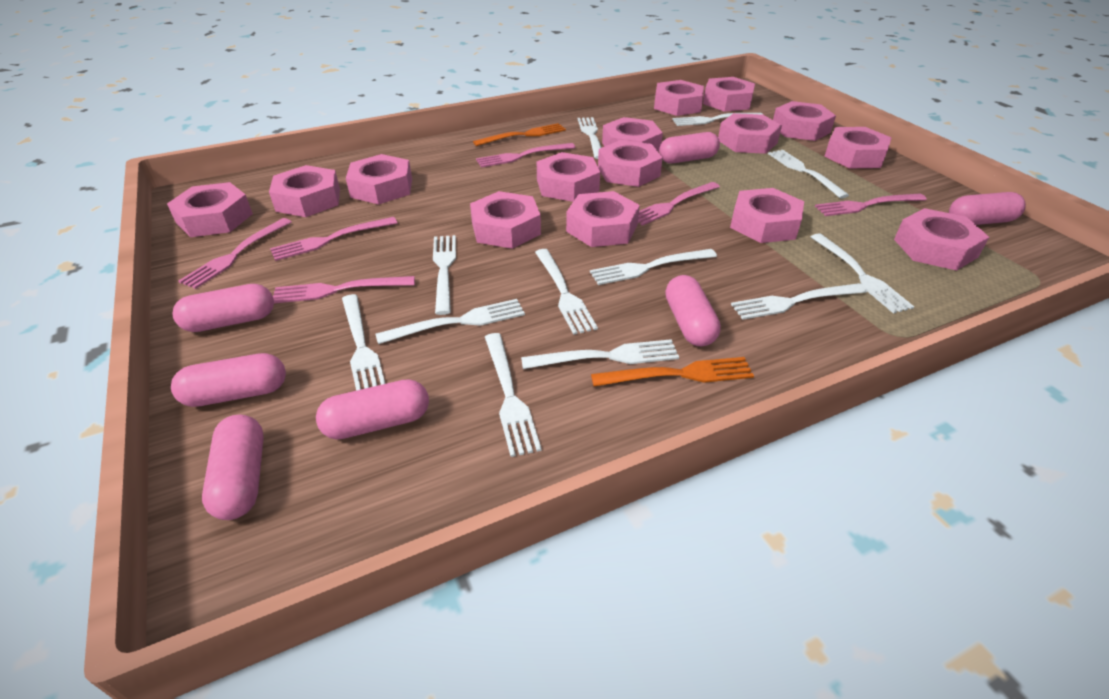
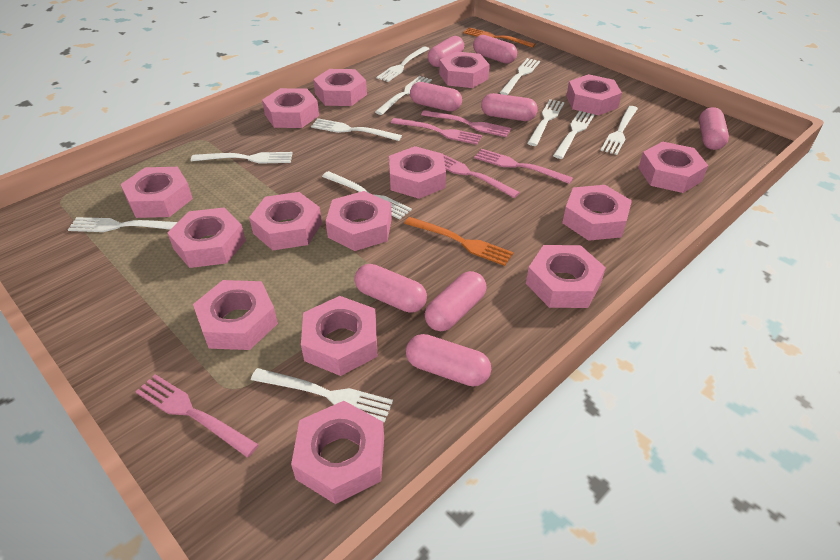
pink capsule: [171,353,286,407] [172,284,274,332] [202,415,264,520] [316,379,429,439] [659,132,720,163] [665,275,721,346] [949,192,1026,225] = 7 -> [354,264,427,313] [406,334,491,387] [410,82,462,111] [425,271,487,331] [428,36,464,67] [473,35,517,64] [481,93,538,121] [699,107,729,150] = 8
pink fork: [178,218,292,289] [270,217,397,261] [273,276,415,303] [476,143,575,168] [638,182,720,226] [815,193,927,216] = 6 -> [135,374,259,457] [391,118,482,145] [421,110,511,137] [443,154,520,198] [474,149,573,184] = 5
white fork: [342,294,385,391] [376,299,525,344] [433,235,456,315] [485,333,542,457] [521,339,679,369] [535,249,598,335] [578,117,602,159] [590,249,717,285] [672,113,763,126] [731,283,867,320] [768,150,849,198] [811,233,914,314] = 12 -> [68,217,178,232] [191,152,293,164] [251,368,393,422] [311,118,402,141] [322,171,412,219] [375,76,432,115] [376,46,429,82] [499,58,540,95] [527,99,565,146] [553,111,595,159] [600,106,638,155] = 11

